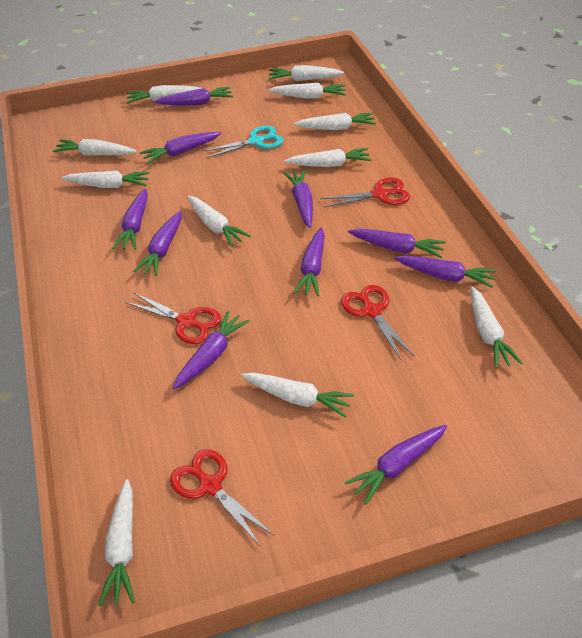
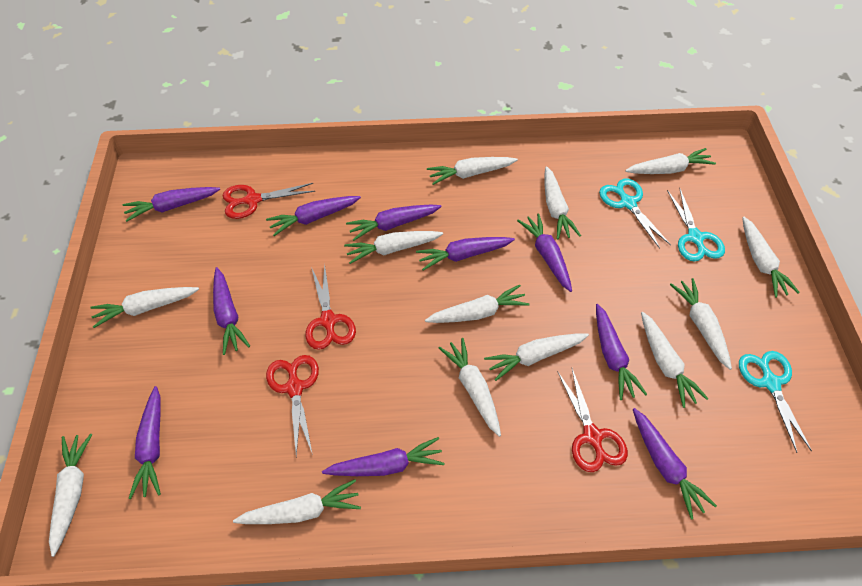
turquoise scissors: [202,126,283,158] = 1 -> [599,179,671,249] [667,188,725,262] [739,351,812,453] = 3
white carrot: [53,139,136,155] [61,171,150,188] [98,479,135,606] [126,85,201,103] [187,195,251,247] [241,373,354,417] [268,83,346,99] [269,65,344,81] [284,148,372,167] [293,113,376,130] [471,287,523,368] = 11 -> [49,433,92,557] [90,287,199,328] [233,479,361,524] [344,231,443,264] [425,285,530,323] [427,157,518,185] [439,338,501,437] [484,333,589,381] [545,166,581,239] [625,148,716,174] [641,312,708,408] [670,278,732,370] [742,217,800,298] = 13

